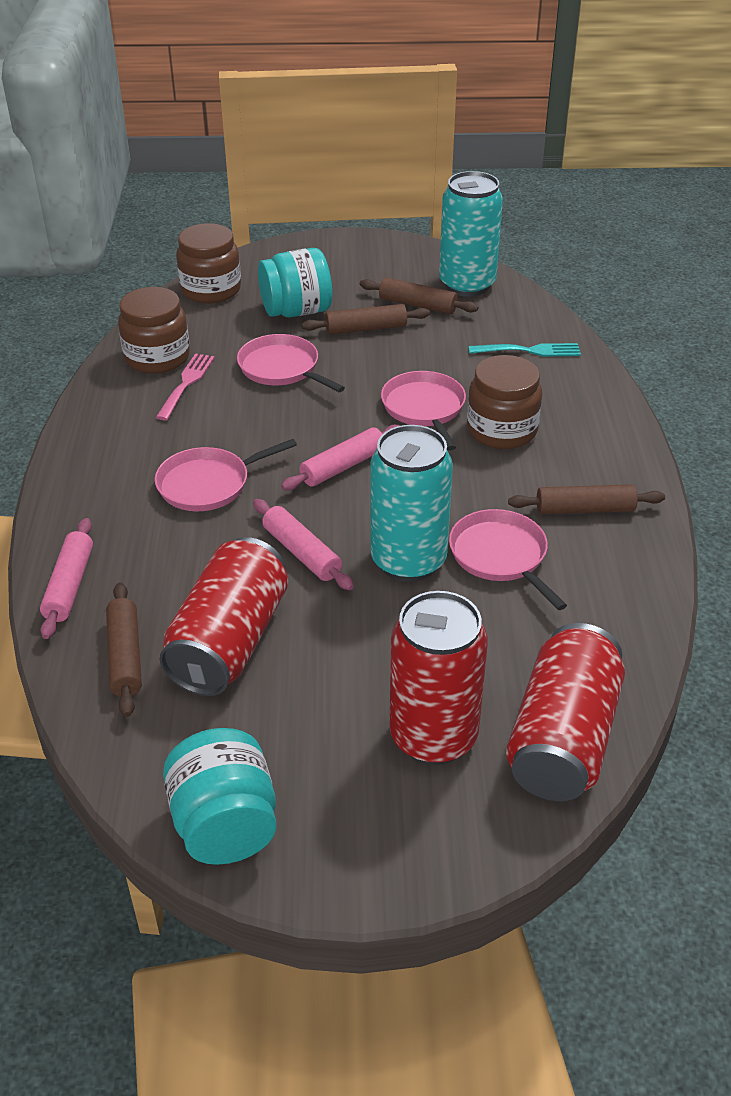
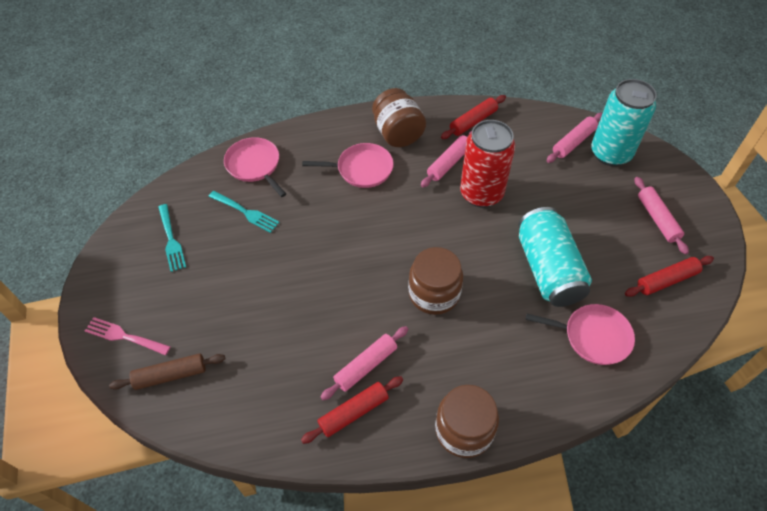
brown rolling pin: [106,582,142,717] [302,304,430,335] [360,277,478,314] [508,484,665,514] = 4 -> [109,353,225,390] = 1
pink pan: [155,439,297,511] [237,334,345,392] [381,371,466,451] [449,509,567,610] = 4 -> [224,137,286,197] [302,143,394,188] [526,304,635,365] = 3
pink rolling pin: [40,518,93,639] [253,499,354,590] [281,425,400,490] = 3 -> [321,326,408,400] [421,131,472,187] [546,113,603,163] [634,177,689,255] = 4
red can: [160,537,288,696] [390,591,488,765] [506,623,625,801] = 3 -> [460,120,515,208] = 1
red rolling pin: none = 0 -> [301,376,403,444] [441,95,506,139] [625,256,714,297] = 3
turquoise fork: [468,343,581,357] = 1 -> [158,204,186,272] [208,191,280,233] = 2
turquoise jar: [163,728,276,865] [258,248,332,317] = 2 -> none = 0

